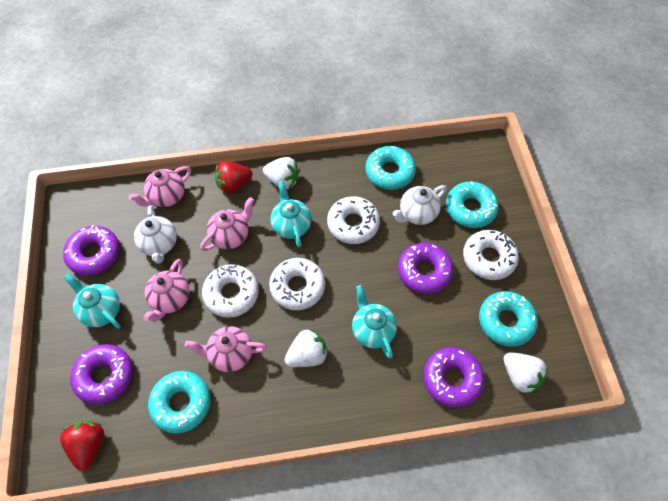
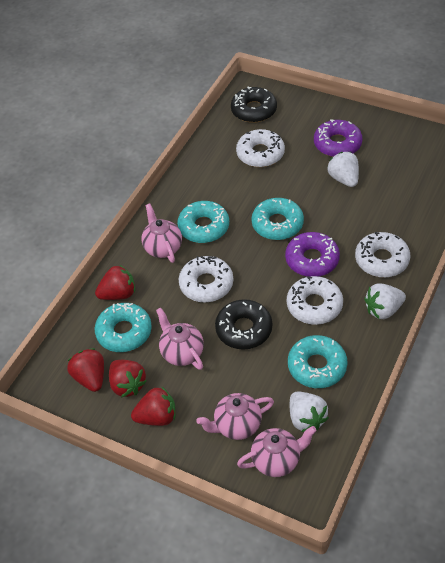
black donut: none = 0 -> [215,299,272,350] [231,86,277,123] = 2
purple donut: [63,225,119,276] [70,344,133,405] [398,243,453,294] [423,347,484,408] = 4 -> [285,232,340,277] [314,119,363,157] = 2
red strawberry: [60,420,104,471] [215,161,252,194] = 2 -> [67,348,104,392] [95,265,135,300] [109,360,147,397] [131,387,175,426] = 4
turquoise teapot: [64,273,121,329] [271,181,311,247] [352,285,397,358] = 3 -> none = 0
white teapot: [134,205,177,264] [393,185,447,225] = 2 -> none = 0

